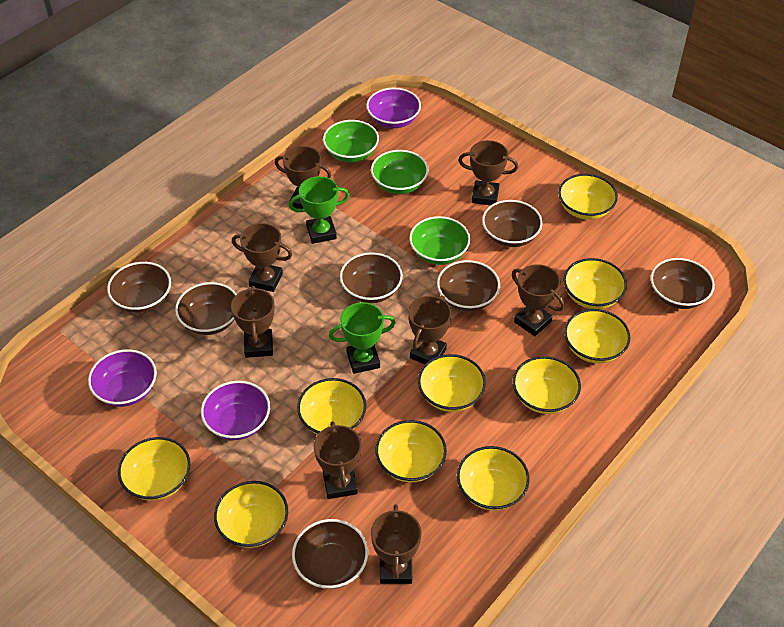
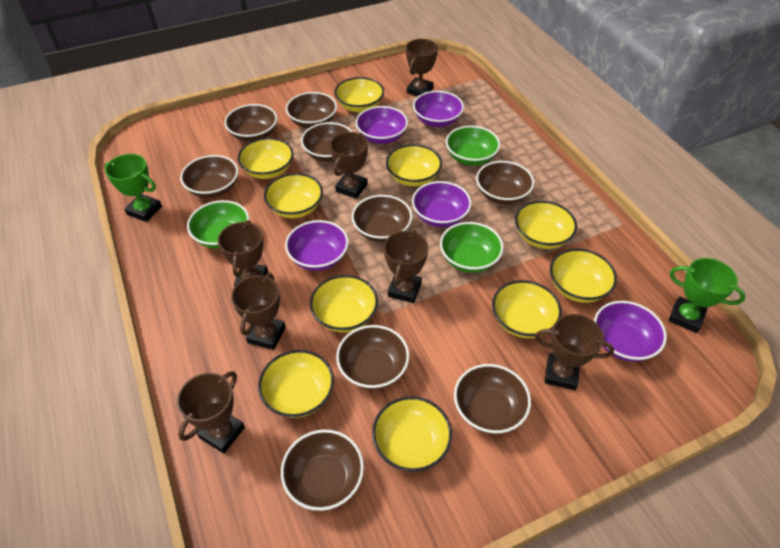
brown bowl: [107,262,171,313] [175,282,237,335] [292,519,368,589] [340,252,403,303] [437,260,500,312] [482,200,542,247] [651,258,715,309] = 7 -> [180,155,238,198] [224,104,277,142] [281,429,364,511] [286,92,337,128] [301,122,353,162] [336,325,409,389] [352,195,412,242] [454,364,531,434] [476,161,534,205] = 9
brown trophy: [231,286,275,358] [232,223,292,292] [275,146,332,209] [314,421,362,499] [371,504,422,584] [408,296,452,364] [458,140,518,205] [512,264,564,336] = 8 -> [177,371,245,453] [218,220,268,287] [231,273,285,350] [330,132,368,199] [384,230,428,303] [406,39,438,96] [535,314,614,390] = 7
purple bowl: [88,349,157,407] [201,381,270,440] [366,88,421,128] = 3 -> [285,220,348,271] [356,106,408,144] [412,181,471,227] [413,91,464,127] [594,301,667,362] = 5

